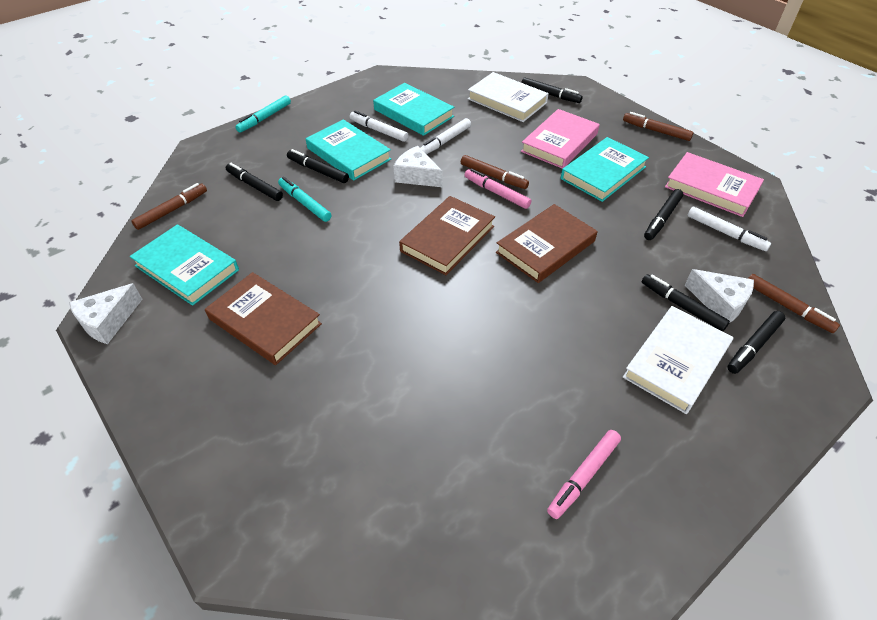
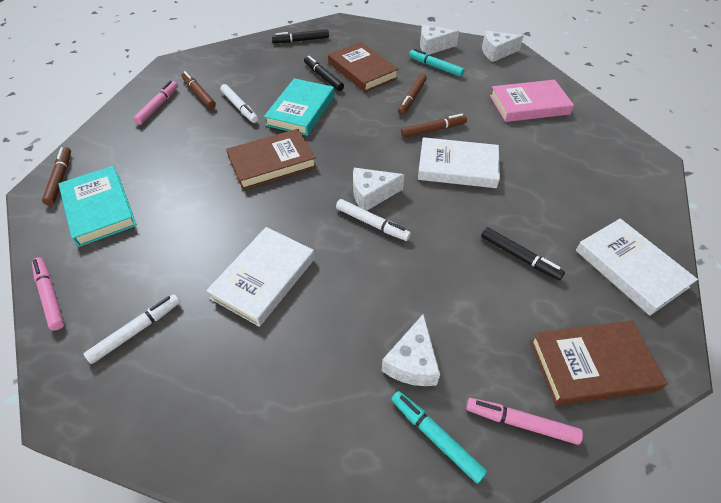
black marker: [226,163,283,201] [287,149,349,183] [521,77,583,103] [642,274,730,331] [644,189,683,240] [727,311,785,374] = 6 -> [272,29,329,43] [304,56,344,91] [481,227,565,280] = 3
pink book: [521,109,600,169] [665,152,764,217] = 2 -> [490,80,574,122] = 1
pink marker: [465,169,531,209] [547,430,621,519] = 2 -> [32,257,64,331] [133,81,178,125] [466,398,583,445] = 3
turquoise book: [130,224,239,306] [306,119,391,180] [373,83,454,136] [561,137,649,202] = 4 -> [59,166,137,247] [264,78,334,136] = 2
white book: [468,72,549,122] [623,306,733,414] = 2 -> [206,227,315,327] [418,137,500,188] [576,218,698,316] = 3
white cheese: [69,283,143,344] [394,146,443,187] [685,269,754,322] = 3 -> [353,168,404,211] [382,314,440,386] [420,24,459,55] [482,31,524,62] = 4

